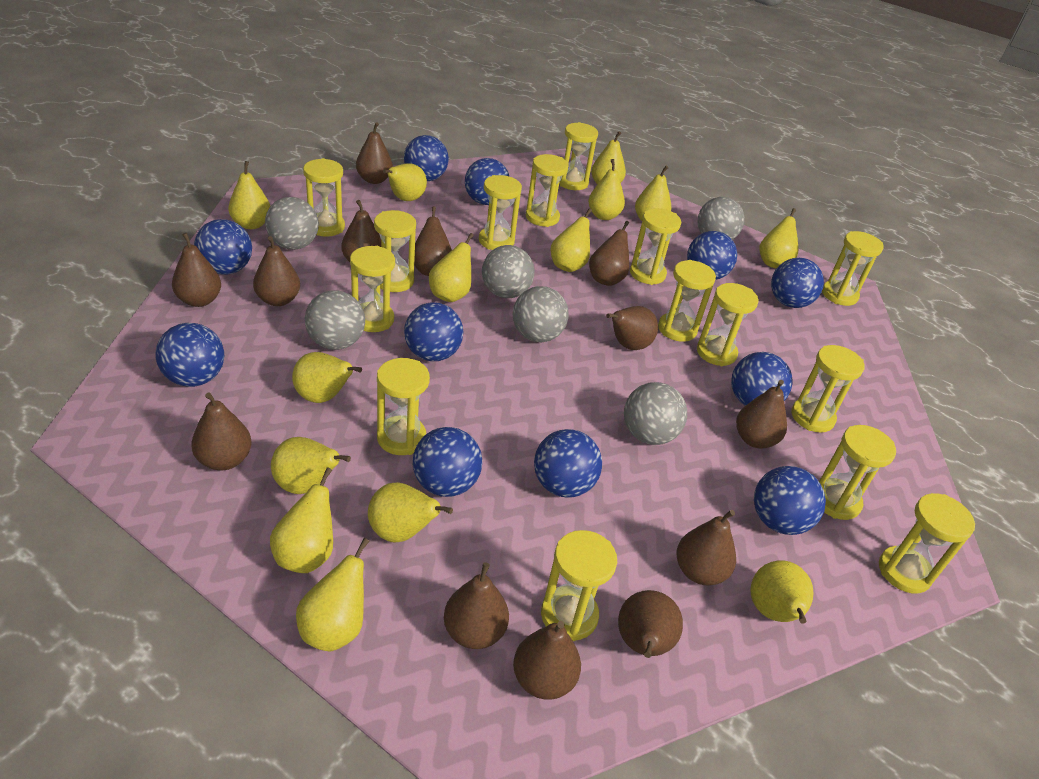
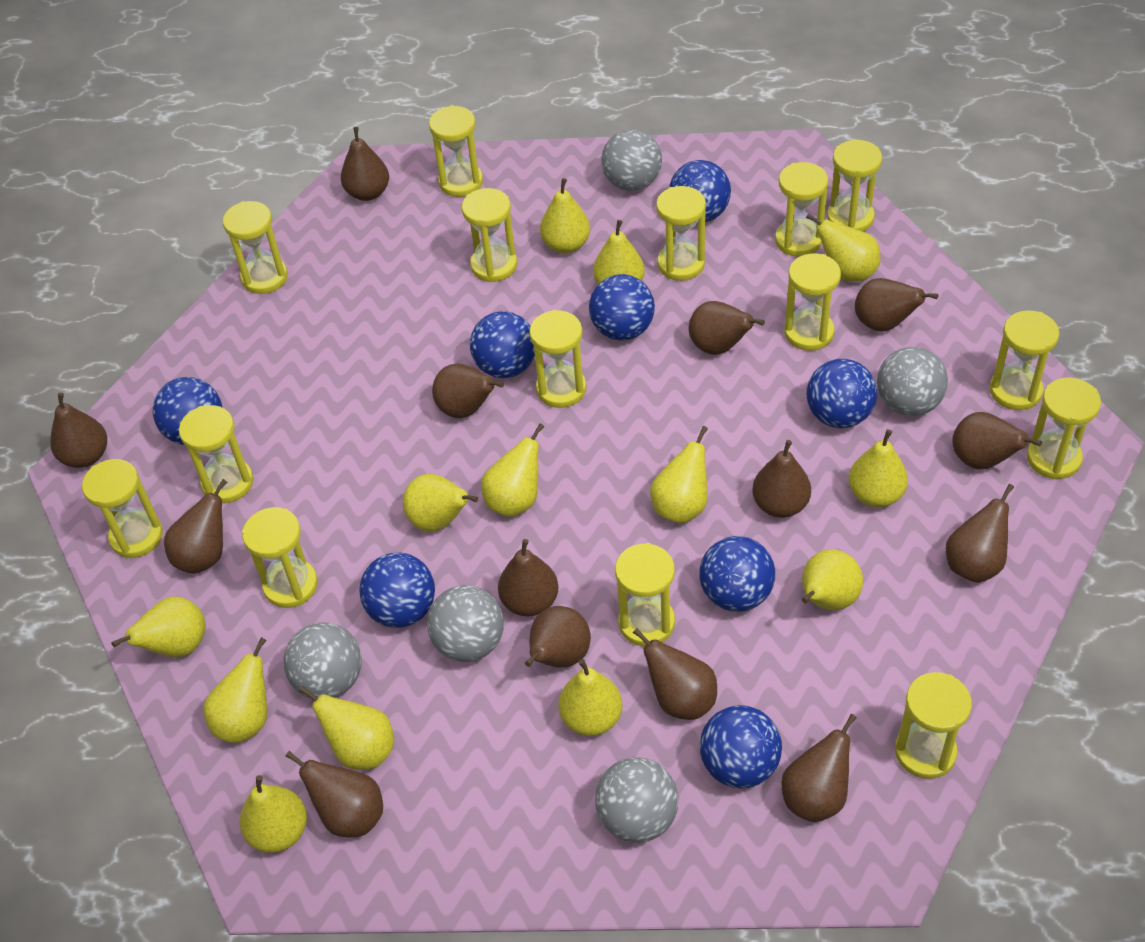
blue ball: [156,323,224,387] [194,219,252,275] [404,135,449,181] [404,302,463,361] [413,427,482,497] [465,158,510,205] [534,429,602,498] [687,231,737,280] [731,352,793,406] [754,466,826,535] [771,258,824,308] = 11 -> [153,377,223,445] [359,553,435,628] [470,311,535,378] [589,274,655,341] [669,160,731,223] [699,536,775,612] [700,705,782,788] [806,359,877,428] = 8
brown pear: [172,233,221,307] [191,392,252,470] [253,236,300,306] [341,200,381,262] [356,122,393,184] [414,206,452,276] [444,562,509,649] [513,621,581,700] [589,221,629,286] [606,306,658,350] [618,590,683,658] [677,510,736,586] [736,380,787,449] = 13 -> [50,393,107,468] [164,479,228,574] [286,751,383,837] [341,127,389,201] [432,364,504,418] [498,539,558,616] [525,606,591,667] [633,628,717,720] [689,301,765,355] [752,440,811,518] [781,714,857,822] [855,278,938,332] [946,484,1014,583] [952,412,1042,469] = 14
grey ball: [265,197,319,250] [305,290,365,350] [482,245,535,298] [513,286,569,342] [624,382,687,445] [697,197,745,240] = 6 -> [283,622,362,698] [427,585,504,662] [595,757,678,843] [601,129,662,191] [877,347,948,416] = 5
yellow pear: [228,161,270,229] [270,467,333,573] [271,437,351,494] [292,352,362,403] [296,538,370,651] [368,482,453,543] [383,163,427,201] [429,233,474,302] [551,208,592,272] [588,159,625,220] [591,131,626,184] [635,166,671,221] [750,560,814,624] [760,208,798,268] = 14 -> [111,596,206,657] [203,637,267,743] [240,775,307,853] [299,686,394,770] [403,474,478,532] [481,423,544,517] [540,178,590,253] [558,659,622,736] [593,220,645,284] [650,426,708,523] [802,549,863,610] [806,213,880,282] [848,429,908,507] = 13

